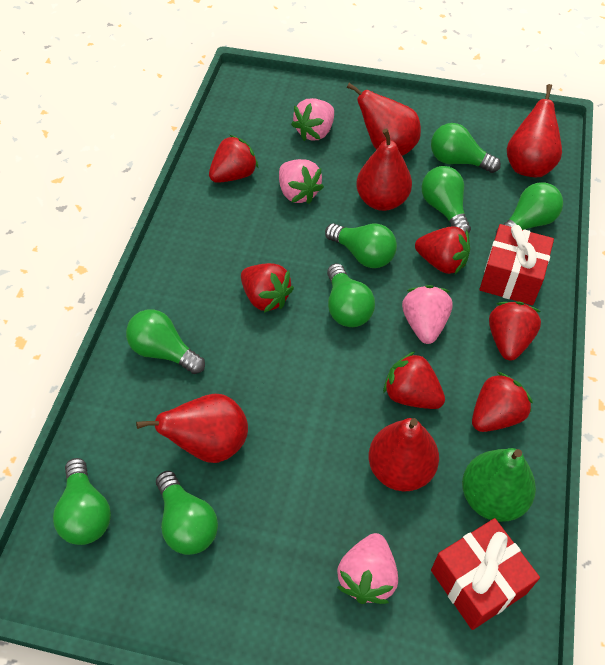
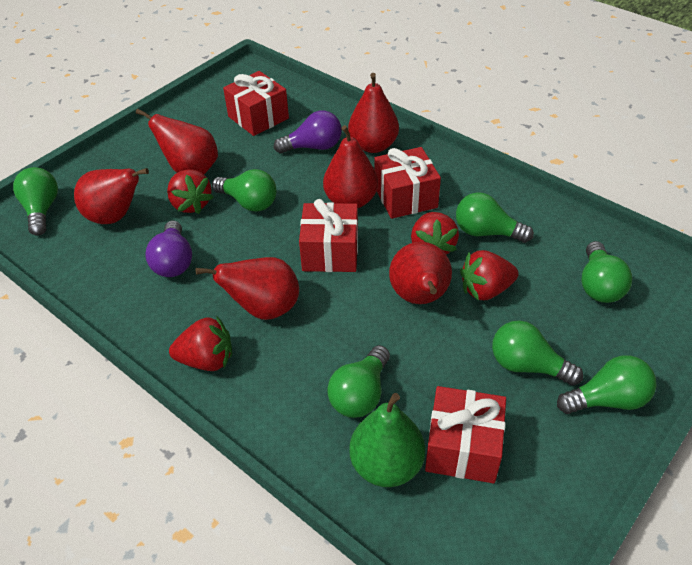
green light bulb: [53,458,111,545] [126,310,205,374] [156,471,218,555] [325,223,397,268] [327,263,375,327] [421,166,471,234] [431,123,501,173] [496,182,563,234] = 8 -> [13,167,58,236] [212,169,276,212] [327,345,390,418] [456,192,534,243] [492,321,583,386] [557,355,656,414] [581,241,632,303] = 7
pink strawberry: [279,159,324,204] [291,98,334,141] [337,533,398,604] [402,285,452,344] = 4 -> none = 0
purple light bulb: none = 0 -> [145,220,192,277] [274,110,342,153] = 2
red gift: [431,518,540,630] [479,224,554,305] = 2 -> [223,71,289,136] [299,199,358,272] [375,147,441,219] [425,386,506,483] = 4
red pear: [136,394,248,463] [347,83,421,156] [356,129,412,211] [369,418,439,492] [507,84,562,177] = 5 -> [74,168,149,224] [136,109,218,174] [196,257,299,320] [323,125,378,208] [348,73,399,153] [389,242,452,304] = 6
red strawberry: [209,135,258,183] [241,263,294,313] [383,351,445,409] [415,226,470,274] [472,372,533,432] [489,302,541,360] = 6 -> [167,169,214,214] [169,316,232,371] [411,212,459,254] [460,250,519,300] = 4

